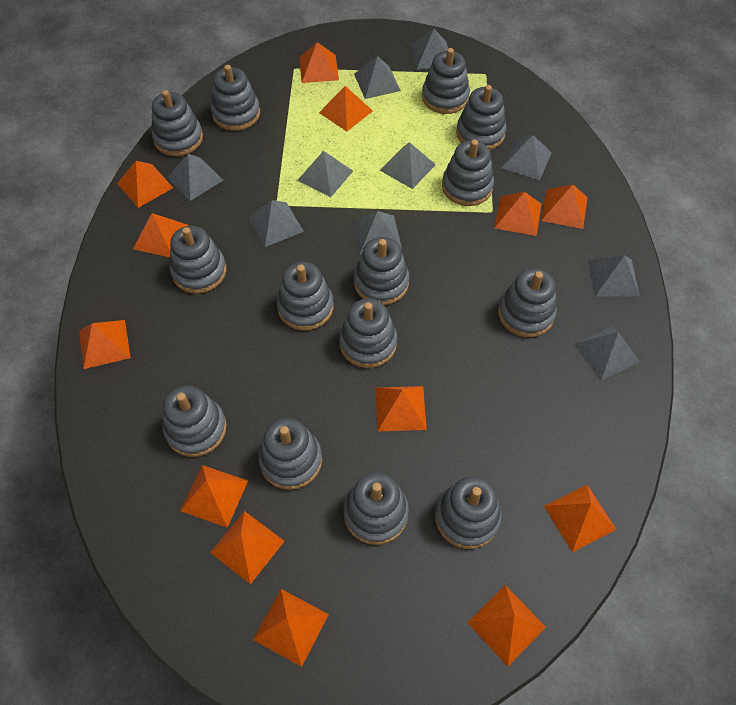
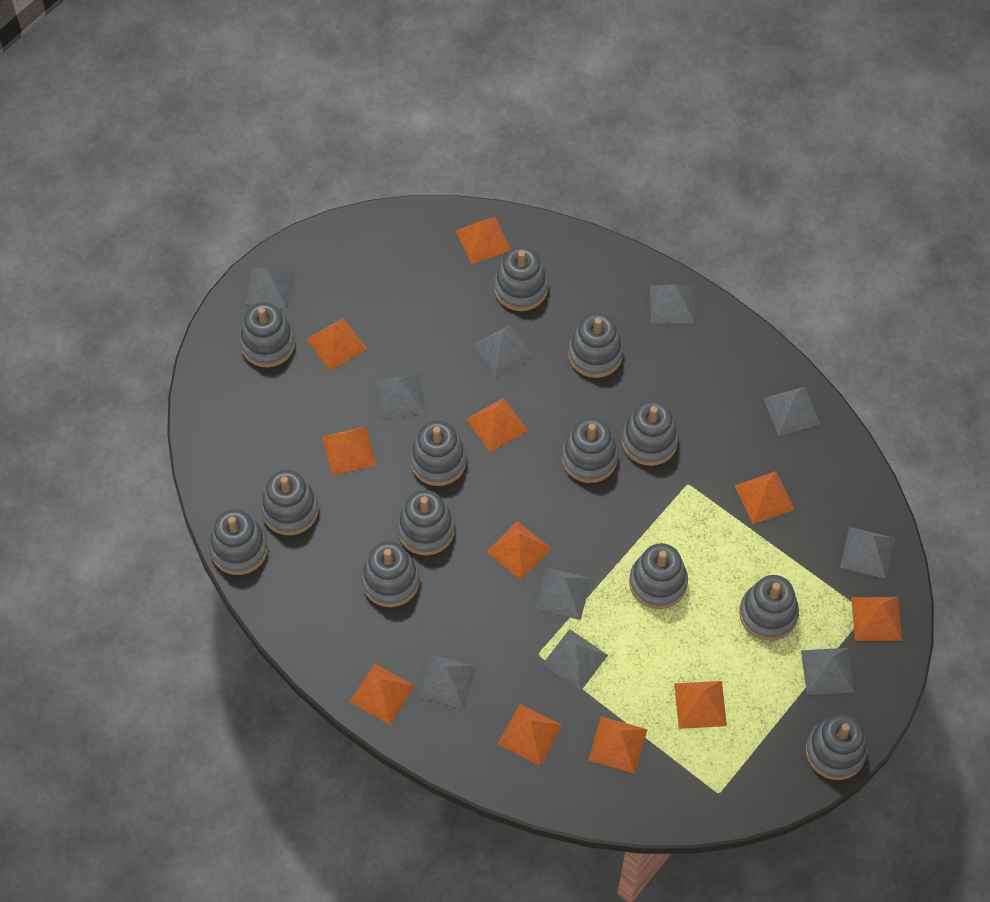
grey stacking toy: [152,90,203,156] [163,386,227,457] [170,226,227,294] [211,65,260,131] [258,418,322,490] [277,262,334,331] [339,298,397,368] [343,472,409,545] [354,237,409,305] [422,48,470,114] [435,476,502,549] [442,140,494,206] [456,85,507,150] [498,268,557,337] = 14 -> [209,509,268,575] [239,302,295,367] [261,470,319,535] [361,542,420,607] [397,490,455,555] [410,421,467,486] [494,246,548,311] [561,418,618,483] [568,313,623,378] [622,401,679,466] [629,543,688,609] [739,575,799,641] [805,714,868,780] = 13
orange pyramid: [79,320,131,369] [117,161,173,208] [133,213,189,257] [180,465,248,528] [210,511,285,585] [253,589,329,667] [299,42,339,83] [319,86,373,131] [376,386,427,431] [467,585,546,666] [494,192,542,236] [541,185,588,229] [544,485,616,552] = 13 -> [307,318,367,371] [322,426,376,476] [349,663,415,725] [456,217,511,264] [466,398,528,453] [487,521,552,580] [498,704,562,766] [588,716,647,774] [674,681,727,729] [735,471,795,524] [851,597,902,641] = 11

